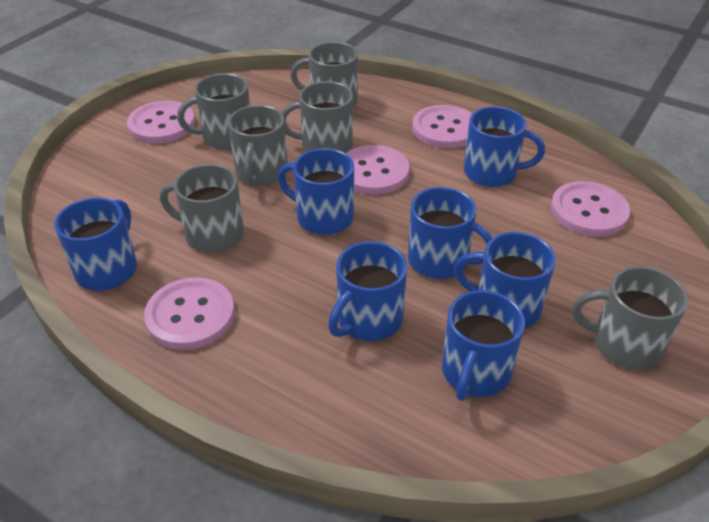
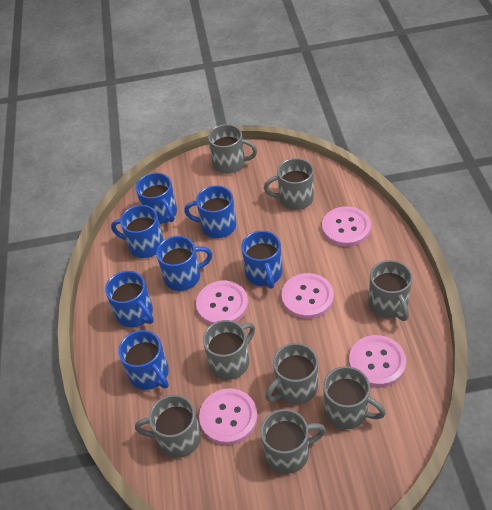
grey mug: [160,164,244,253] [177,73,250,150] [228,105,288,186] [282,81,353,153] [290,42,358,107] [572,266,688,370] = 6 -> [135,395,201,458] [203,320,255,380] [208,124,257,174] [261,409,326,474] [264,158,314,210] [265,343,318,404] [323,366,386,429] [368,260,412,321] = 8

